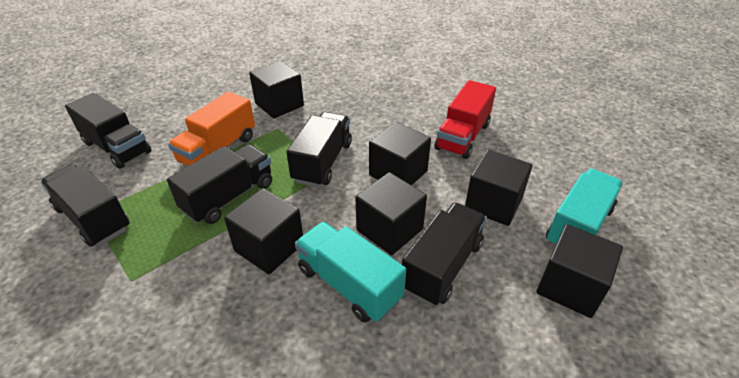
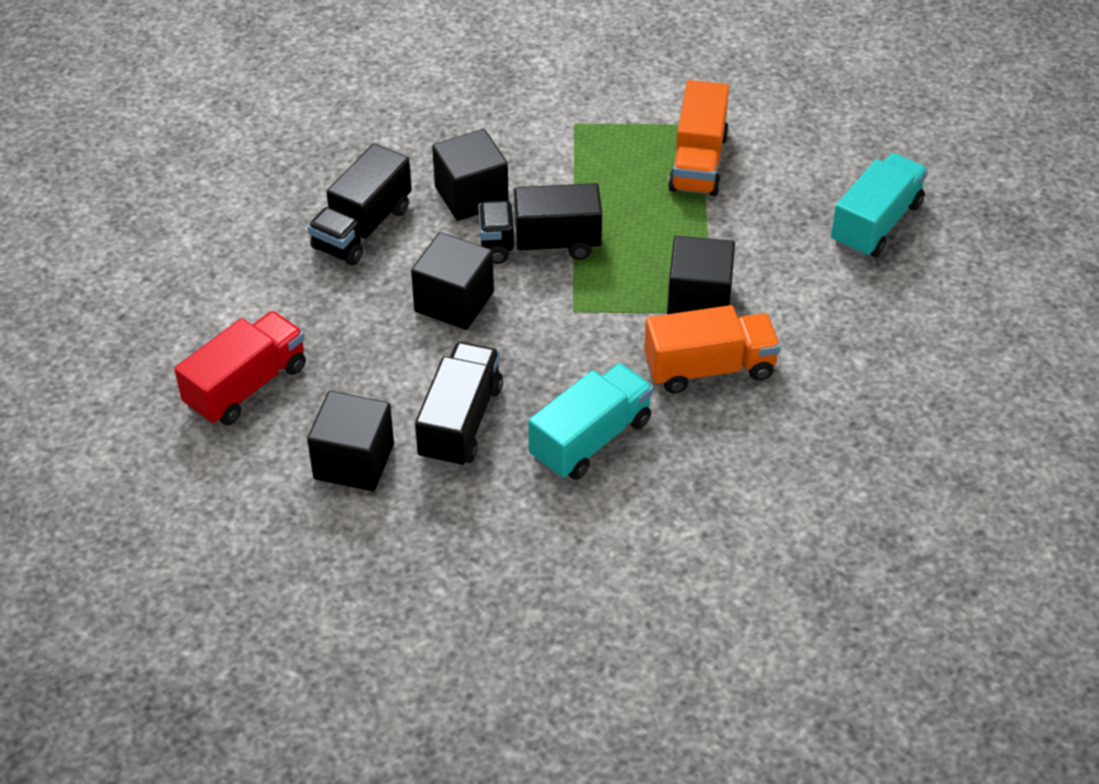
black cube: [224,188,303,274] [249,61,304,119] [355,172,427,255] [369,122,431,185] [465,150,533,226] [536,224,623,318] = 6 -> [307,391,394,491] [411,232,494,330] [432,129,509,221] [667,236,735,314] = 4
black truck: [40,165,130,247] [65,93,151,169] [167,144,272,224] [286,112,352,187] [402,203,487,306] = 5 -> [307,143,412,265] [415,342,503,468] [478,183,602,264] = 3
orange truck: [168,92,255,166] = 1 -> [644,305,781,393] [668,80,729,196] = 2

